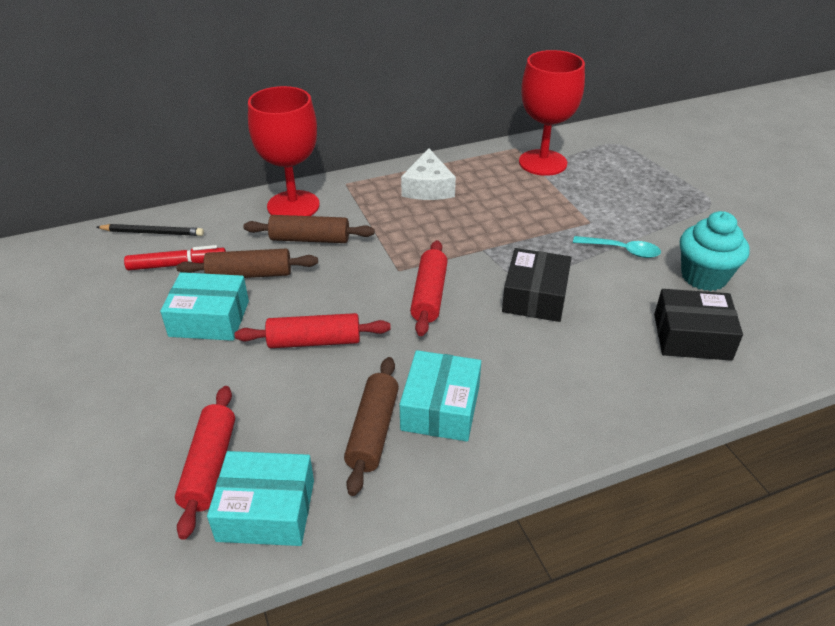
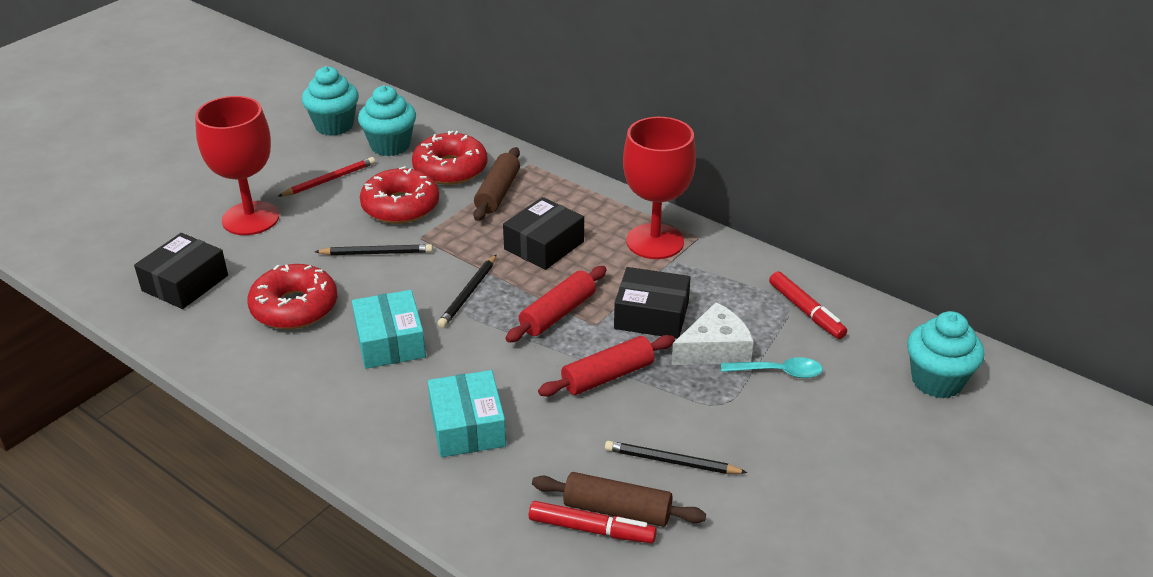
black box: [502,248,572,322] [654,289,743,361] = 2 -> [134,233,228,309] [503,197,584,270] [614,267,691,339] = 3
black pencil: [97,224,204,236] = 1 -> [315,244,433,255] [438,254,497,328] [605,441,748,474] = 3
brown rolling pin: [176,249,318,278] [243,215,375,243] [344,357,399,496] = 3 -> [473,147,520,221] [532,472,706,527] = 2
red donut: none = 0 -> [247,264,338,329] [360,166,439,224] [412,131,487,185] = 3
red marker: [124,245,226,270] = 1 -> [529,501,657,543] [769,271,847,339] = 2
red pencil: none = 0 -> [277,157,375,197] = 1
red rolling pin: [175,386,235,540] [235,313,391,348] [410,240,448,336] = 3 -> [505,266,607,343] [538,335,675,396] = 2
turquoise box: [160,272,249,341] [207,451,314,546] [400,350,481,441] = 3 -> [352,290,426,369] [428,370,506,457] = 2
turquoise cupcake: [680,211,750,291] = 1 -> [302,66,359,136] [358,85,416,156] [907,311,984,399] = 3

